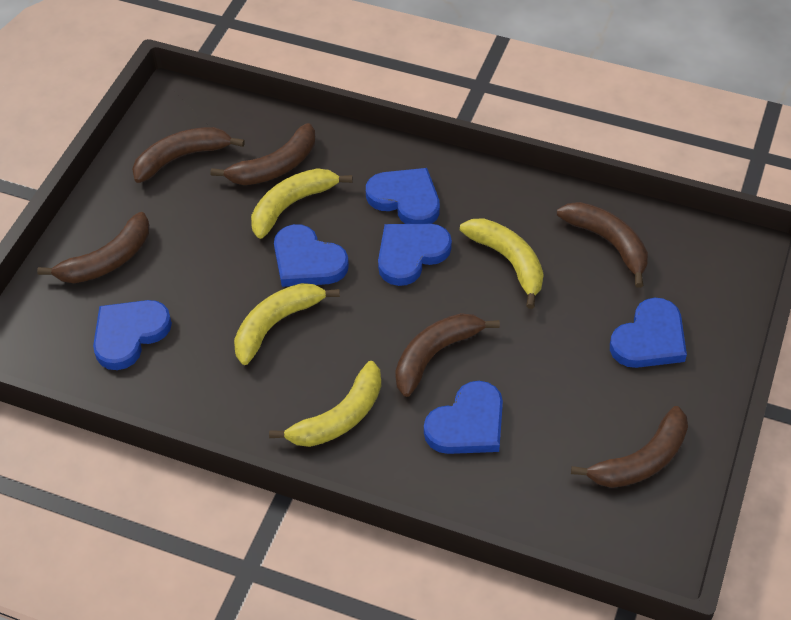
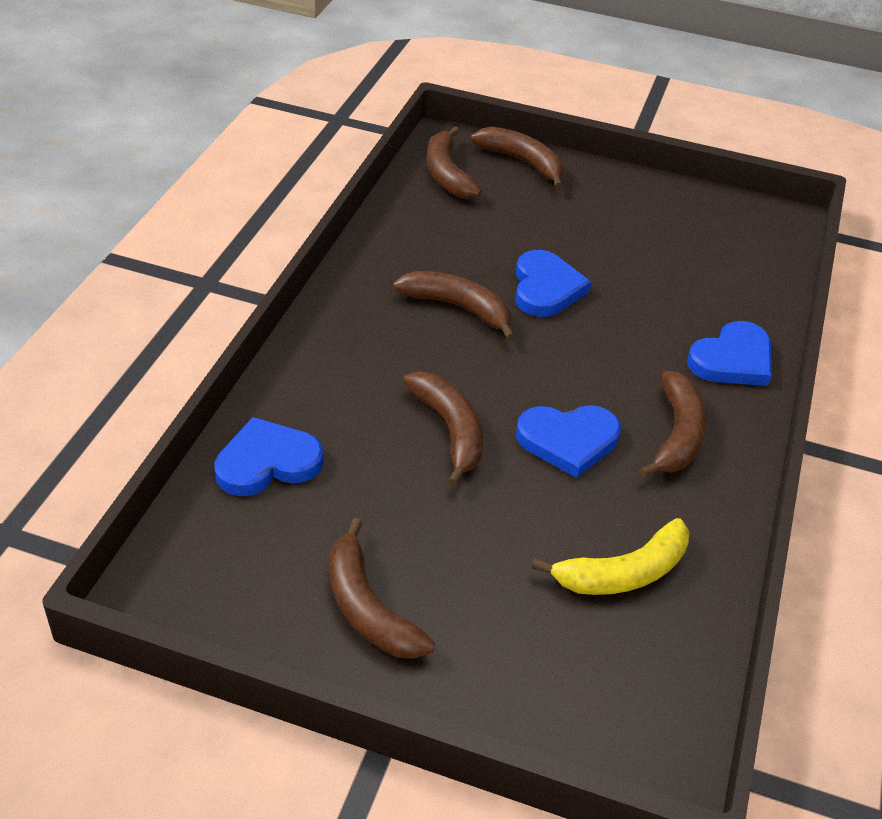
blue heart: [93,300,172,370] [274,224,349,287] [366,168,440,224] [378,224,452,286] [424,381,503,454] [610,298,687,368] = 6 -> [214,417,323,496] [515,250,591,317] [516,405,621,478] [687,321,772,386] = 4
yellow banana: [234,283,340,365] [251,168,352,239] [269,361,381,447] [460,218,544,309] = 4 -> [532,518,689,595] = 1

